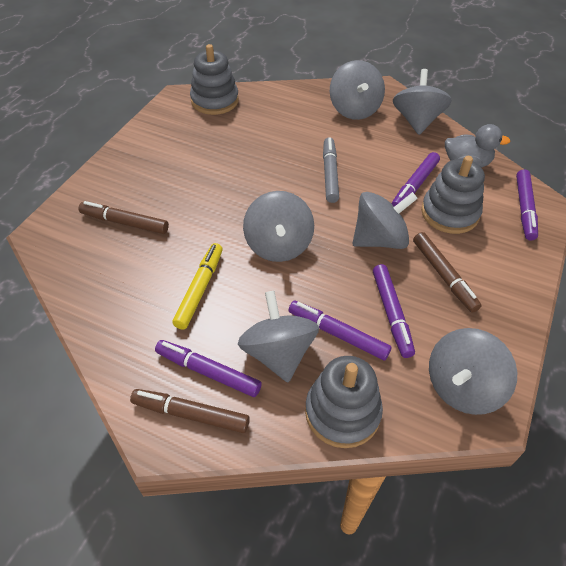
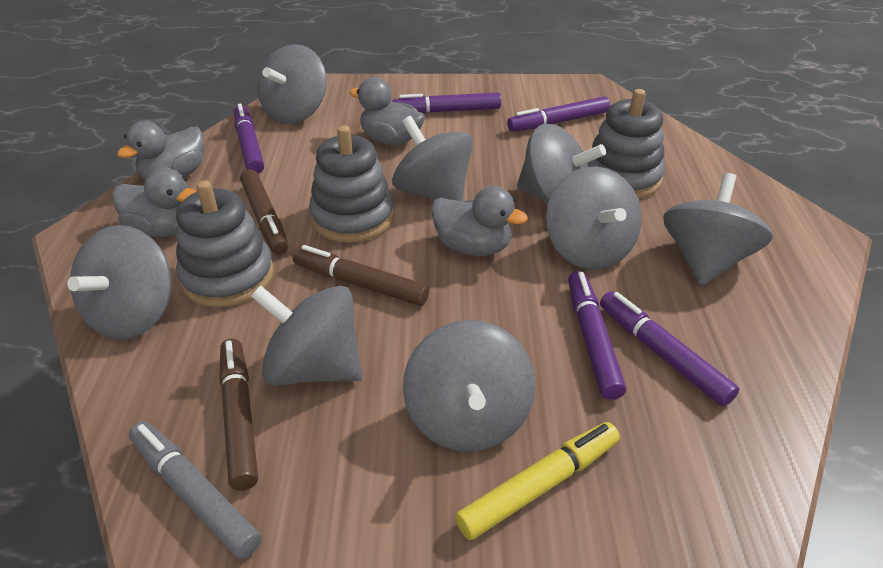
grey duck: [445,124,511,168] = 1 -> [112,168,197,237] [117,121,204,180] [349,77,425,145] [431,186,528,256] = 4
grey spinning top: [238,291,319,382] [243,191,314,262] [330,60,385,120] [353,192,418,249] [393,69,452,135] [429,328,517,415] = 6 -> [67,225,172,340] [251,285,362,385] [257,44,327,124] [392,116,473,201] [403,320,535,452] [517,124,606,204] [546,166,642,270] [663,173,773,286] = 8

